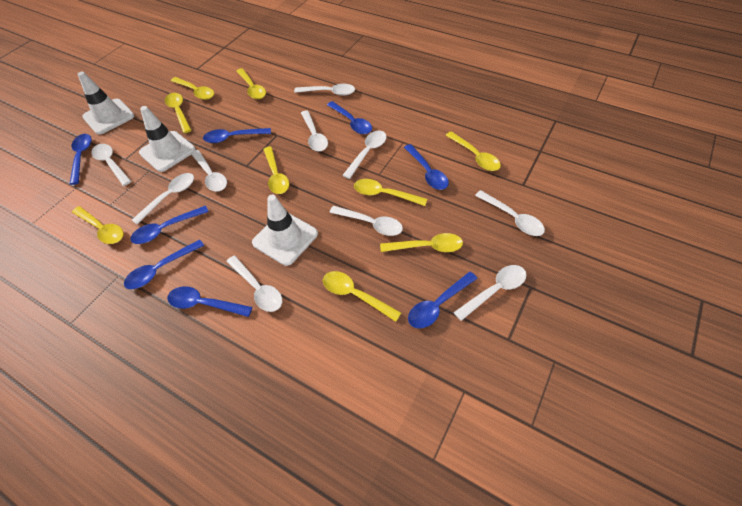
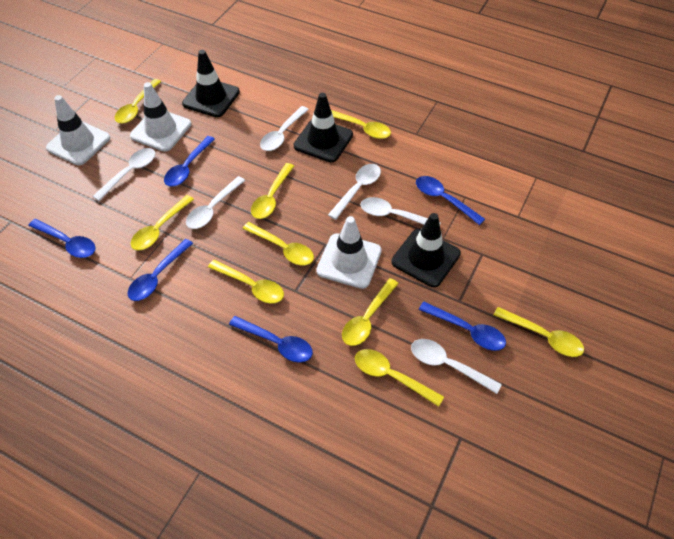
black traffic cone: none = 0 -> [182,50,240,117] [294,93,353,162] [391,213,461,287] = 3
blue spoon: [70,134,91,185] [124,239,204,289] [130,206,209,244] [167,286,252,317] [203,128,271,143] [327,101,372,134] [404,144,449,190] [408,272,478,329] = 8 -> [29,219,96,258] [127,239,193,301] [164,136,215,187] [229,316,313,363] [416,176,485,225] [419,302,506,351] = 6
white spoon: [92,144,131,186] [132,173,194,225] [191,150,227,191] [226,255,282,312] [294,84,355,96] [301,110,328,151] [329,206,403,236] [342,130,387,179] [453,265,526,321] [475,190,545,236] = 10 -> [93,148,156,201] [186,176,245,229] [260,106,309,151] [328,164,381,220] [361,197,441,225] [411,339,502,394] = 6

